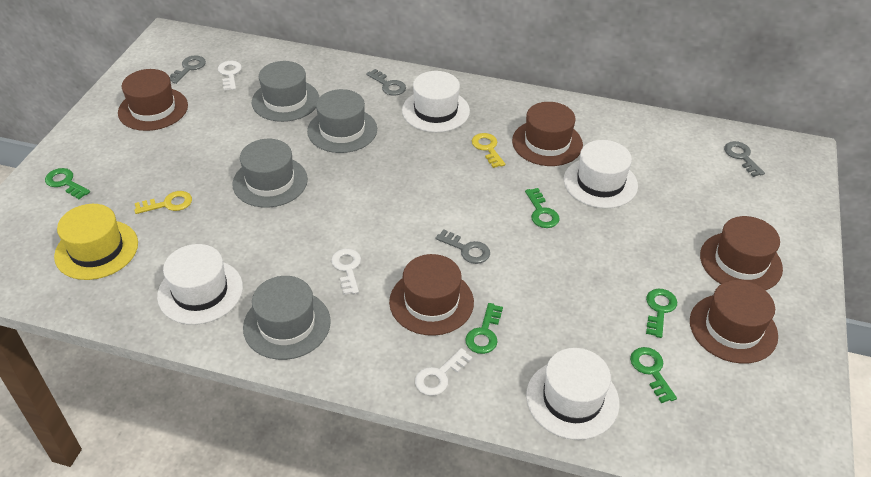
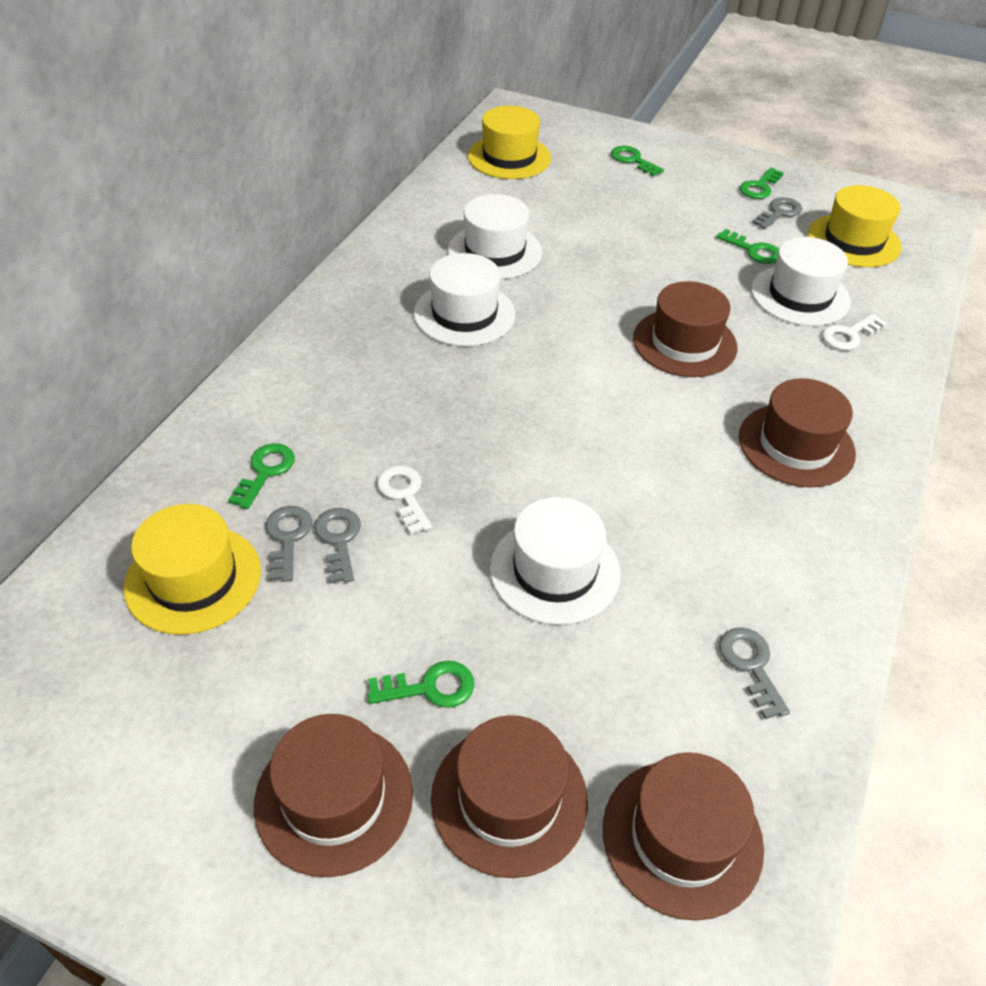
grey hat: [233,139,308,208] [243,276,331,360] [252,61,319,122] [307,89,377,153] = 4 -> none = 0
white key: [218,61,242,90] [331,249,361,295] [415,348,473,396] = 3 -> [377,465,432,534] [822,314,887,350] = 2
yellow hat: [54,204,138,280] = 1 -> [124,504,261,635] [468,106,551,179] [808,185,902,267] = 3
yellow key: [134,191,192,214] [472,133,505,168] = 2 -> none = 0

